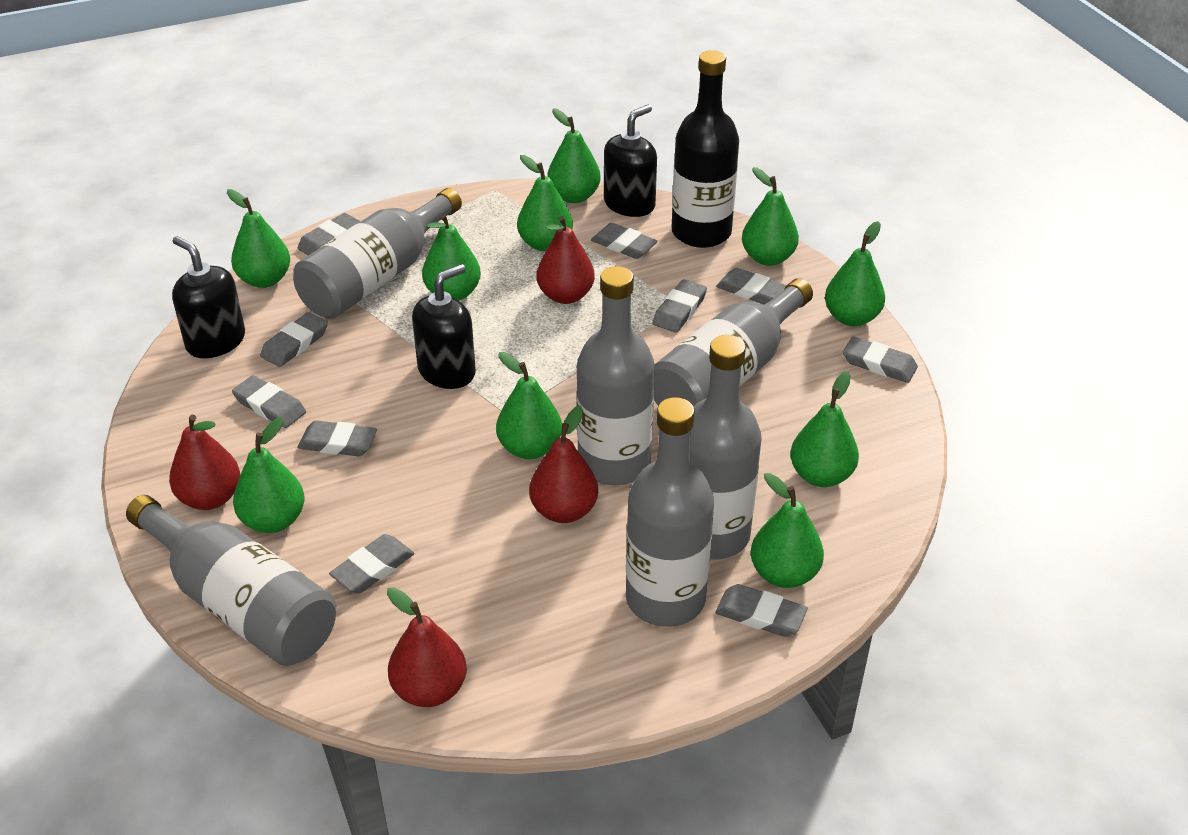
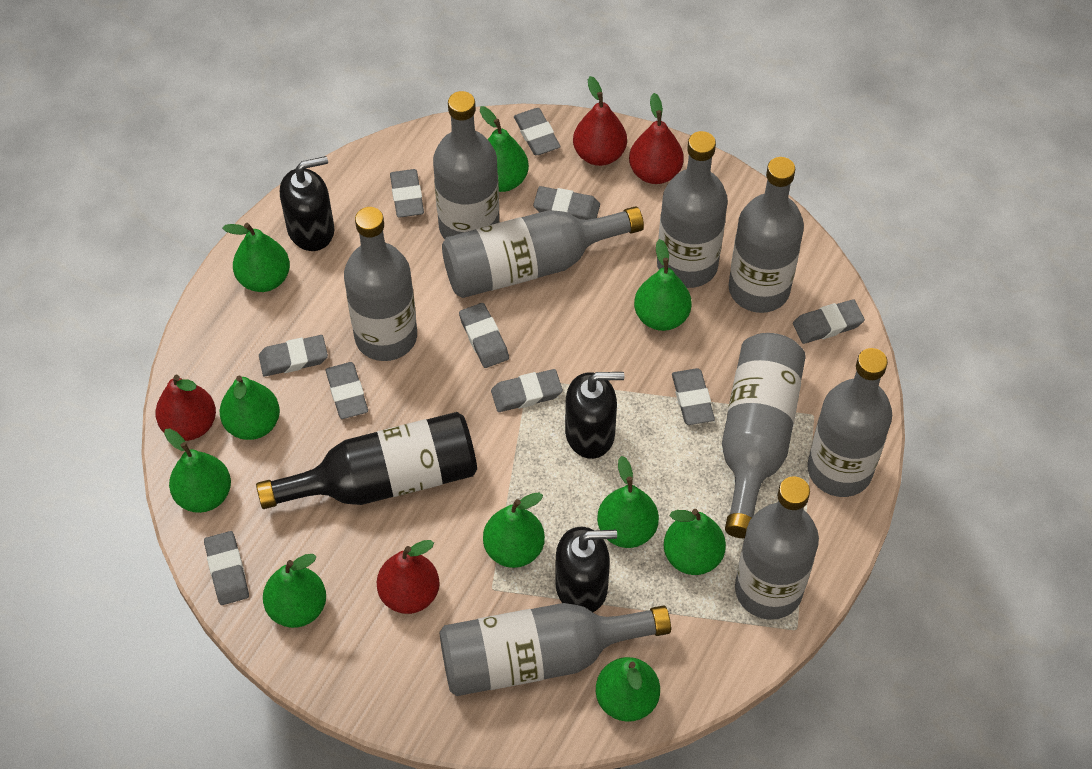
grey bottle: [126,495,336,666] [293,188,462,319] [577,266,655,485] [626,397,714,627] [654,278,813,406] [689,335,762,559] = 6 -> [344,207,417,361] [433,91,499,239] [440,603,671,696] [442,206,644,298] [657,131,728,288] [722,333,806,538] [729,157,804,313] [735,476,819,620] [807,348,892,497] = 9

